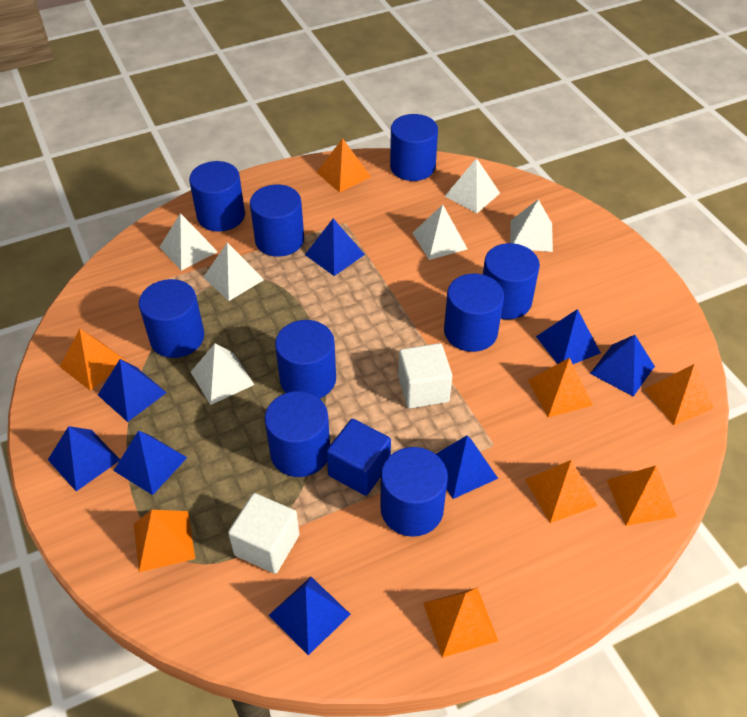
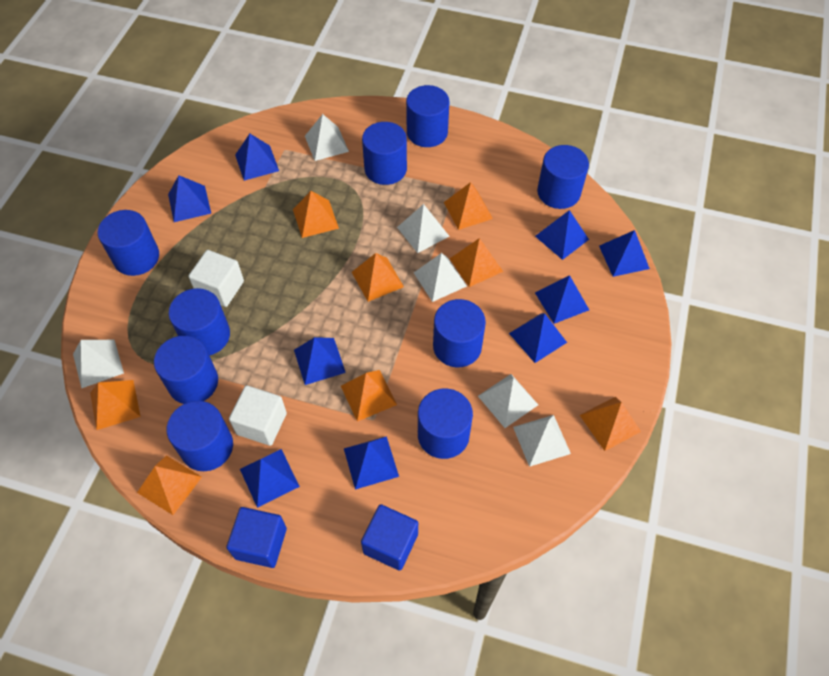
blue cube: [326,419,391,496] = 1 -> [226,507,287,568] [361,504,418,571] = 2
blue pyramid: [48,426,120,491] [98,359,167,422] [114,430,187,495] [268,577,351,655] [305,218,365,276] [436,435,498,499] [536,309,601,364] [590,335,655,397] = 8 -> [168,175,211,222] [235,134,279,181] [240,449,300,508] [294,337,346,385] [344,436,399,489] [509,313,567,363] [535,210,589,260] [535,275,589,324] [599,230,650,277] = 9

